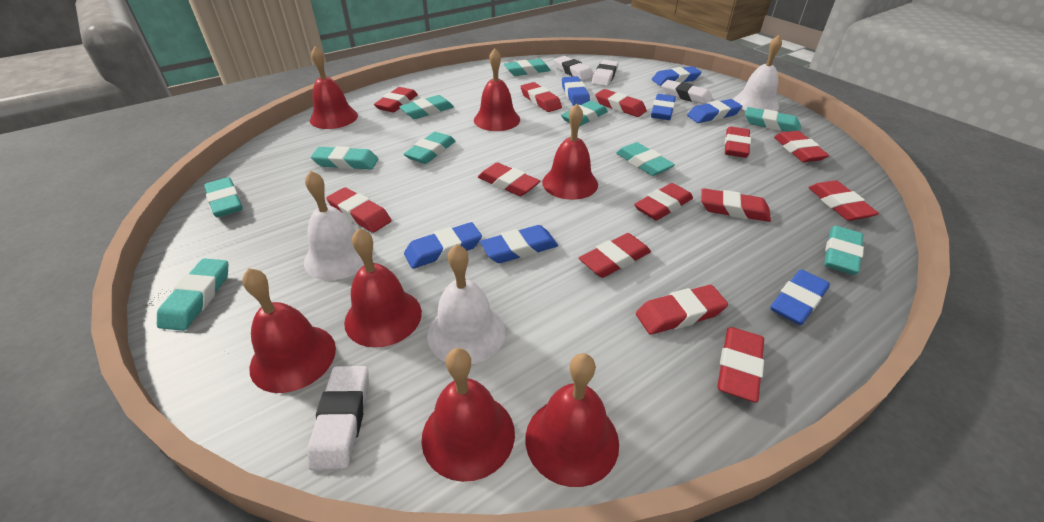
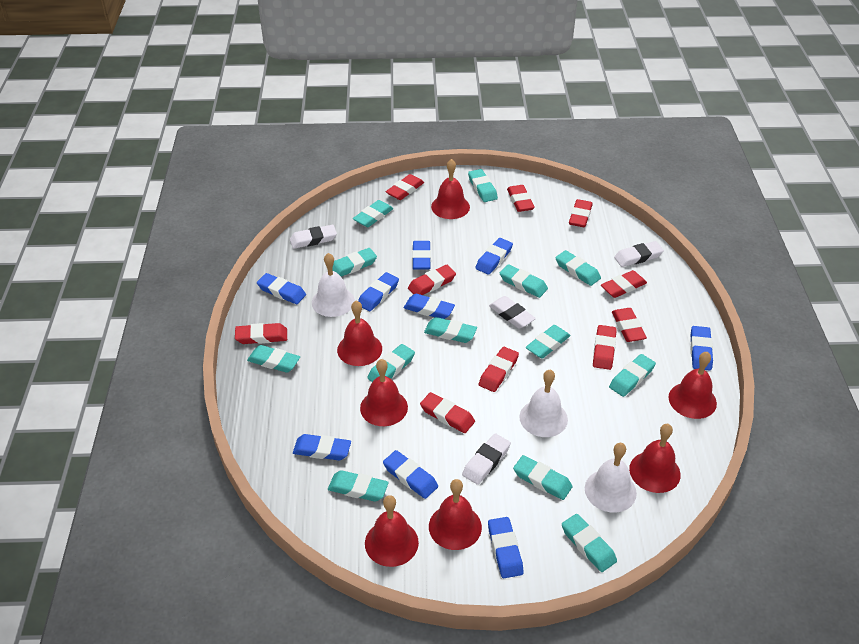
blue eraser: [404,222,482,269] [480,225,558,263] [562,76,590,106] [651,94,676,120] [652,66,702,86] [687,99,743,123] [771,269,830,325] = 7 -> [257,273,306,304] [293,434,351,461] [358,272,399,311] [383,450,438,499] [404,294,455,319] [412,241,431,270] [475,238,513,275] [488,517,524,578] [690,326,713,371] = 9
red eraser: [326,187,391,233] [374,87,418,112] [478,163,540,196] [520,82,562,112] [579,233,651,278] [595,89,647,117] [634,183,693,221] [636,285,728,335] [701,188,771,222] [717,327,764,403] [725,126,751,158] [774,131,829,162] [809,180,879,221] = 13 -> [235,323,287,344] [386,174,424,200] [408,265,456,295] [420,392,475,433] [479,347,519,392] [507,185,535,212] [569,199,593,227] [593,325,617,370] [601,270,647,298] [612,308,647,342] = 10
turquoise eraser: [157,258,228,331] [204,177,243,217] [311,146,378,169] [399,95,454,119] [404,132,455,164] [504,59,551,76] [561,101,608,127] [616,142,675,176] [745,107,801,132] [824,226,864,275] = 10 -> [247,345,300,373] [328,470,389,502] [333,248,377,277] [353,200,394,227] [367,344,415,382] [424,317,477,343] [468,169,498,202] [500,264,548,298] [513,455,573,500] [526,325,571,358] [555,250,601,286] [562,514,617,572] [609,354,656,397] = 13

